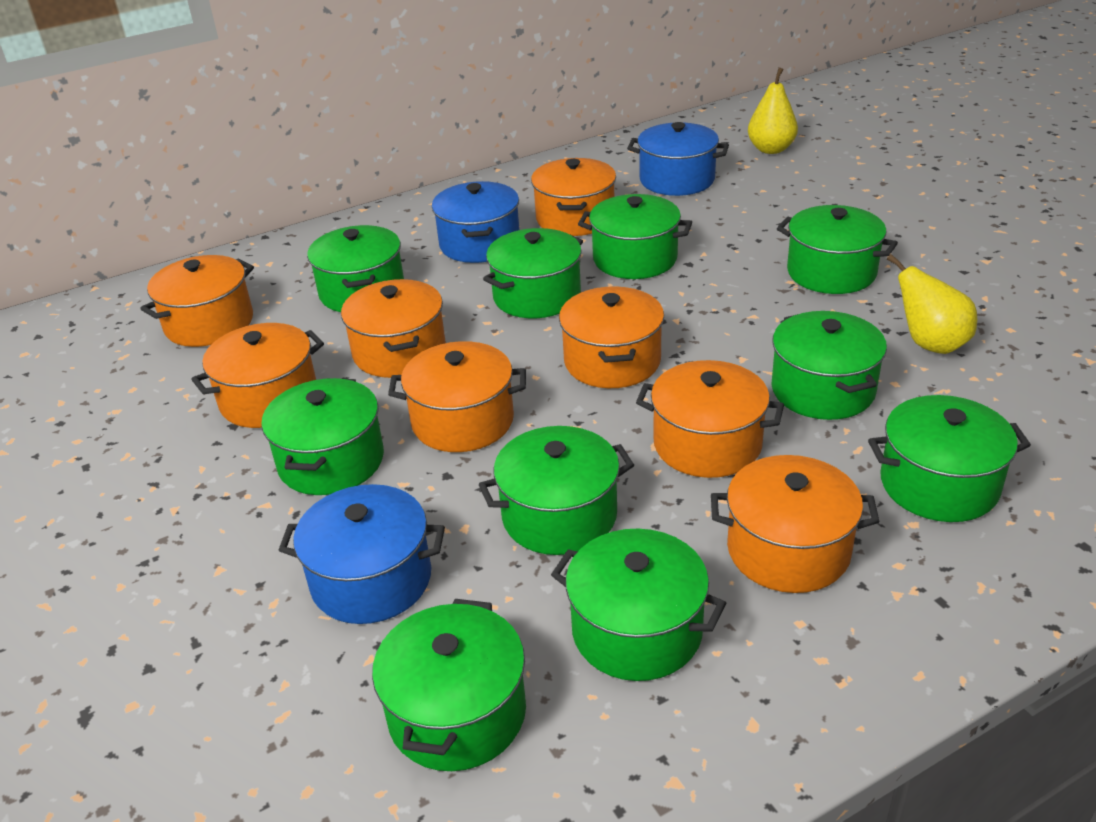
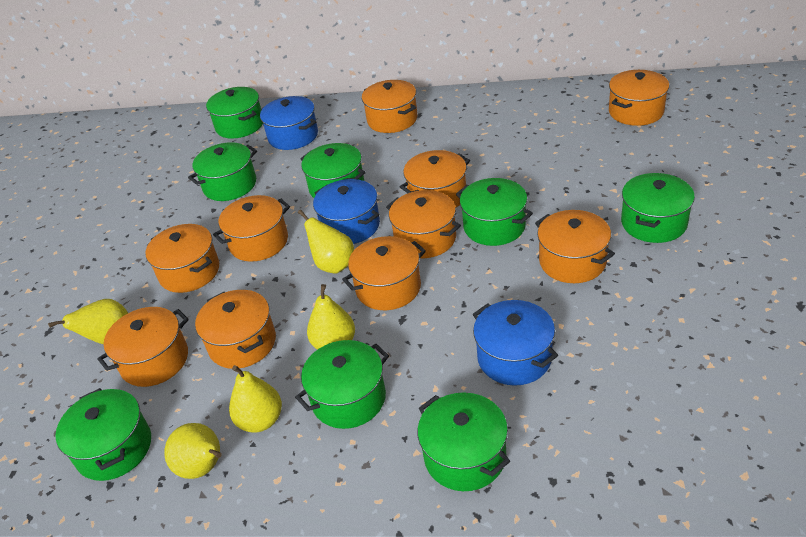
green pot: [261,378,384,495] [307,225,404,312] [372,599,526,771] [479,426,634,555] [483,228,583,318] [551,529,726,681] [578,194,692,279] [771,311,887,420] [777,205,898,294] [868,395,1031,522] = 10 -> [55,388,151,481] [188,142,257,201] [206,87,263,138] [295,340,389,429] [300,143,366,198] [418,393,510,491] [456,178,533,246] [621,173,695,243] = 8
orange pot: [140,255,254,347] [191,323,324,428] [341,279,446,378] [388,341,526,452] [531,158,616,236] [559,286,664,388] [636,360,784,478] [711,455,880,593] = 8 -> [97,307,189,387] [145,224,219,293] [195,290,276,369] [213,195,290,262] [342,236,426,310] [362,80,417,133] [386,190,461,258] [400,150,470,207] [535,210,615,283] [609,70,669,126] = 10
yellow pear: [748,67,798,154] [887,254,977,354] = 2 -> [48,299,128,344] [164,423,222,479] [229,365,282,433] [298,210,354,274] [307,284,355,350] = 5

